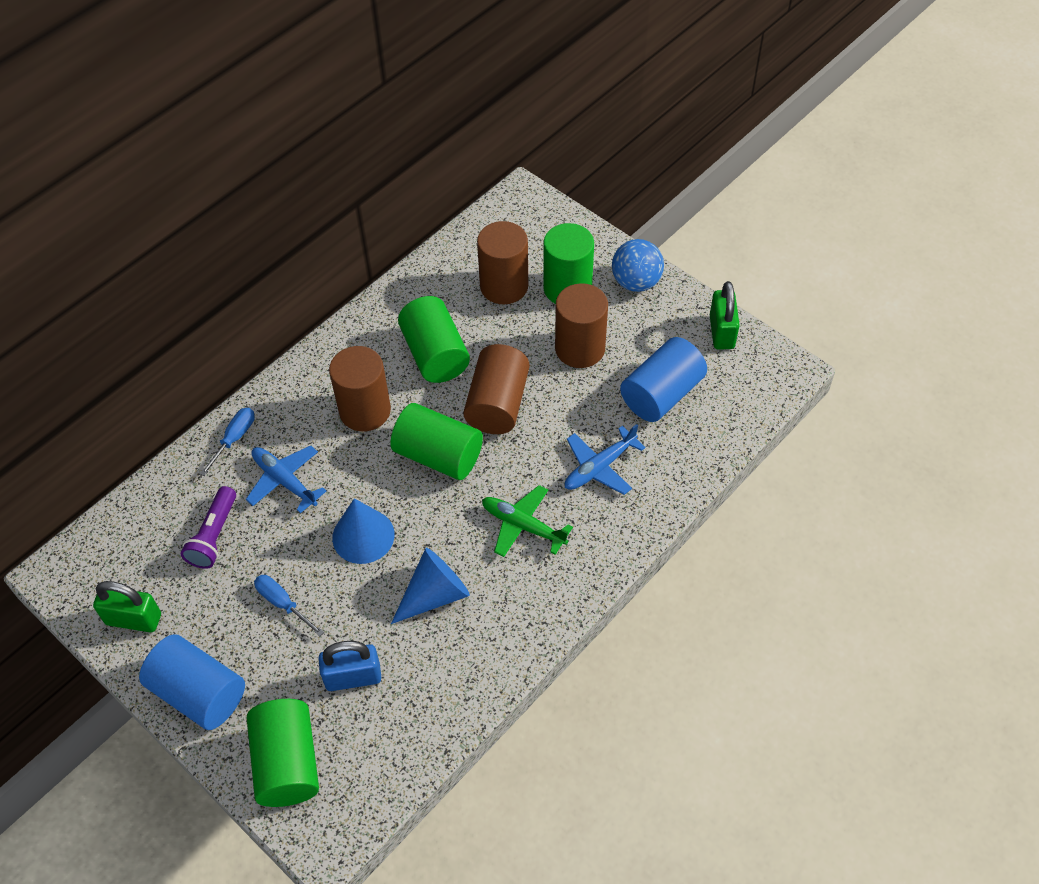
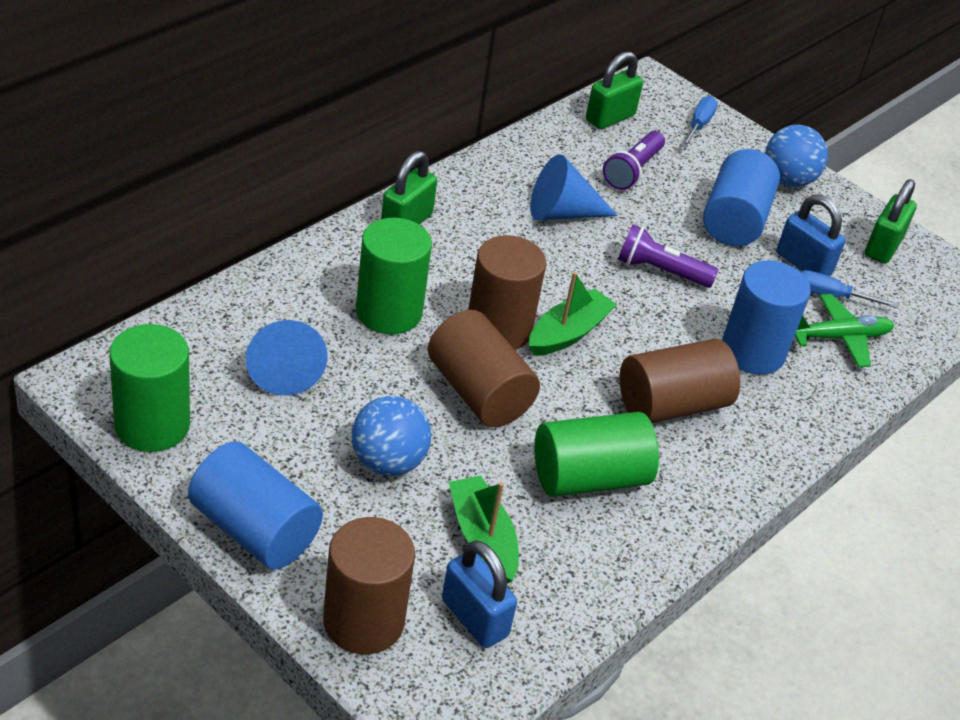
blue ball: [612,239,664,292] = 1 -> [352,396,431,476] [765,125,828,187] = 2
blue cylinder: [139,634,245,730] [620,337,707,422] = 2 -> [188,441,323,570] [703,149,780,246] [722,261,811,375] = 3
blue padlock: [318,641,381,691] = 1 -> [442,540,517,648] [777,195,846,276] = 2
blue plane: [246,446,326,513] [565,424,646,495] = 2 -> none = 0
green boat: none = 0 -> [449,475,519,583] [529,272,617,356] = 2
green cylinder: [247,699,319,807] [390,403,483,480] [398,296,470,383] [543,223,594,304] = 4 -> [109,324,190,452] [356,218,432,334] [534,412,659,497] = 3
green padlock: [93,581,161,632] [710,281,740,350] = 2 -> [381,151,437,225] [586,51,643,129] [865,179,917,264] = 3
purple flashlight: [181,486,236,569] = 1 -> [603,131,665,190] [618,224,718,288] = 2

